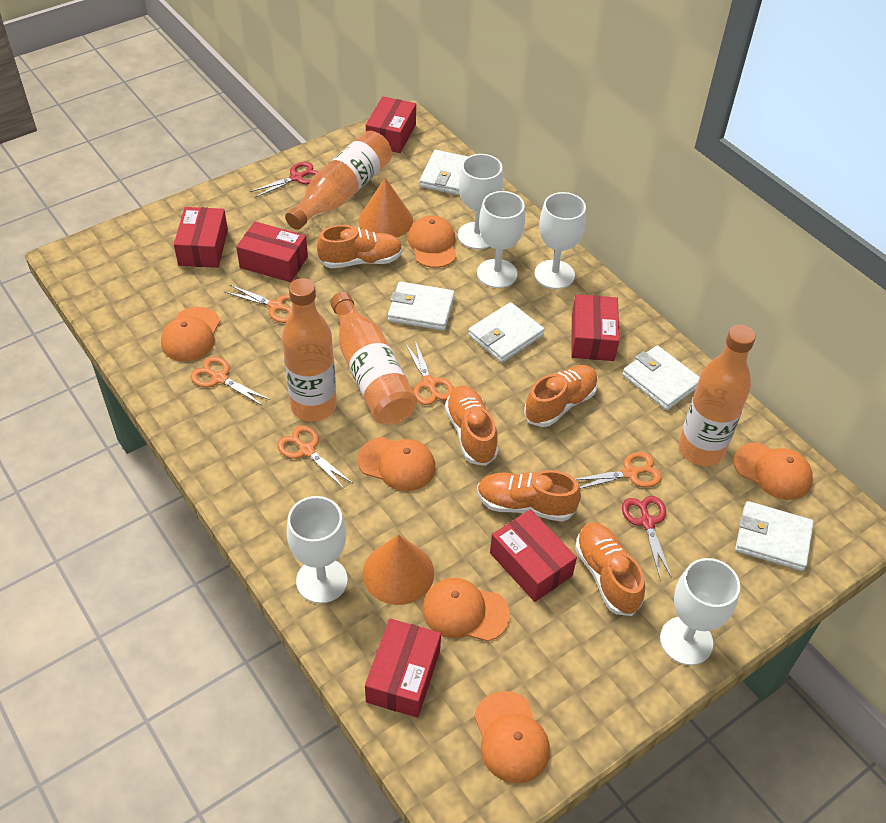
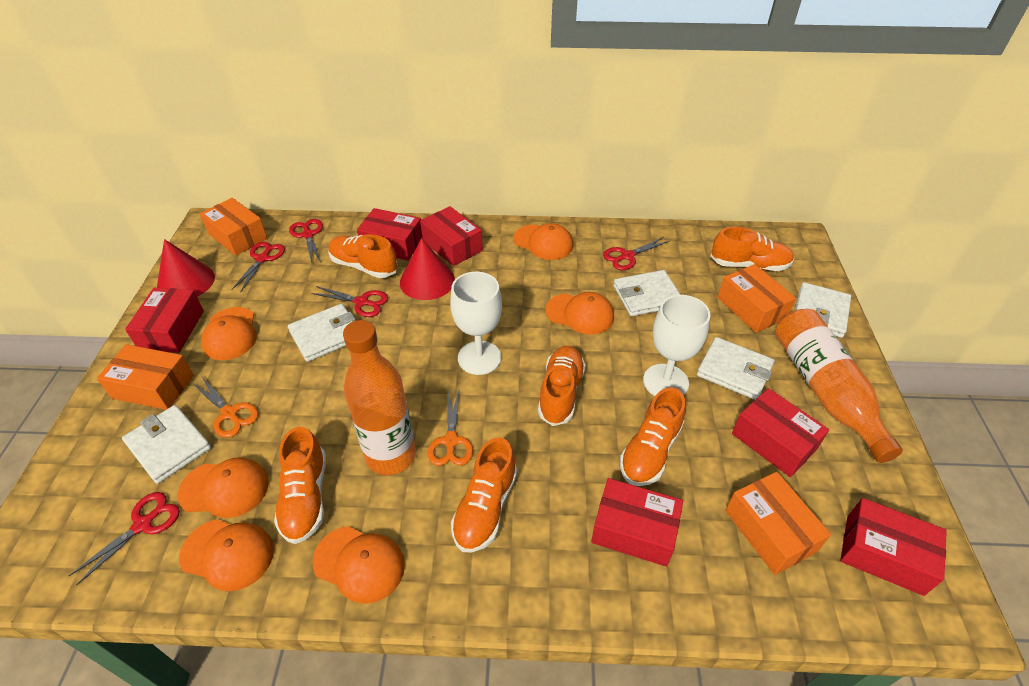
orange bottle: [282,278,337,422] [285,131,392,230] [330,292,417,425] [679,325,756,466] = 4 -> [343,320,416,475] [775,309,903,463] = 2
orange box: none = 0 -> [97,344,194,410] [200,198,268,256] [718,264,796,333] [725,472,831,575] = 4
orange cone: [358,178,413,238] [363,535,434,605] = 2 -> none = 0
orange scissors: [190,357,270,406] [225,285,292,323] [277,425,352,489] [405,341,454,405] [575,452,662,489] = 5 -> [192,377,258,438] [428,390,473,466] = 2
orange shoe: [317,225,403,268] [445,386,499,466] [477,470,581,522] [524,365,598,427] [575,523,645,616] = 5 -> [274,427,326,544] [329,234,398,278] [451,438,517,552] [538,346,586,426] [620,387,686,486] [711,227,794,271] = 6
red cone: none = 0 -> [157,239,215,297] [400,238,455,300] = 2
red scissors: [250,162,319,198] [622,496,671,578] = 2 -> [69,492,180,585] [231,242,285,292] [289,219,323,263] [311,286,388,317] [603,237,669,270] = 5
white goblet: [287,496,348,603] [458,154,503,249] [477,191,525,288] [534,192,586,289] [660,558,740,665] = 5 -> [450,272,502,375] [643,295,710,396] = 2

